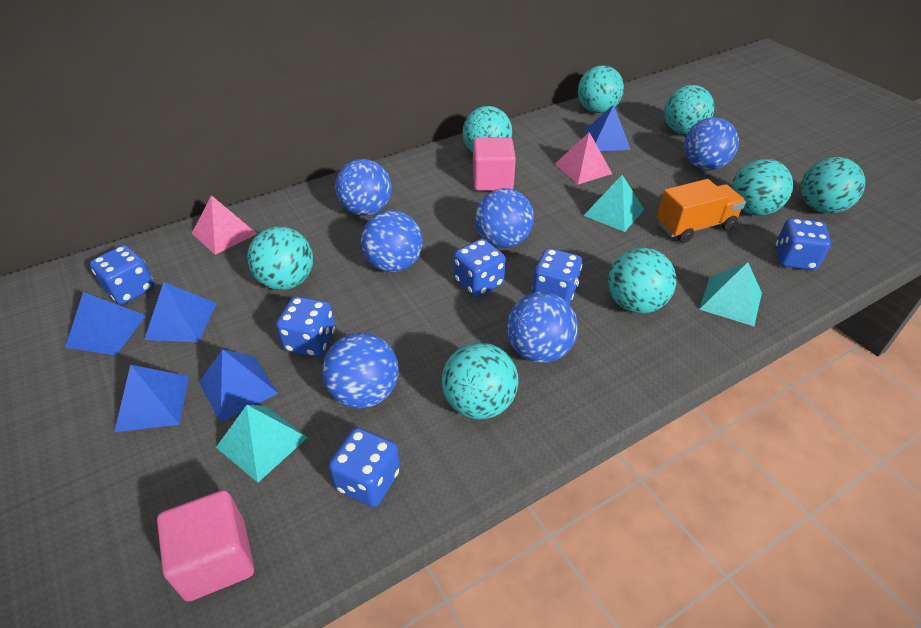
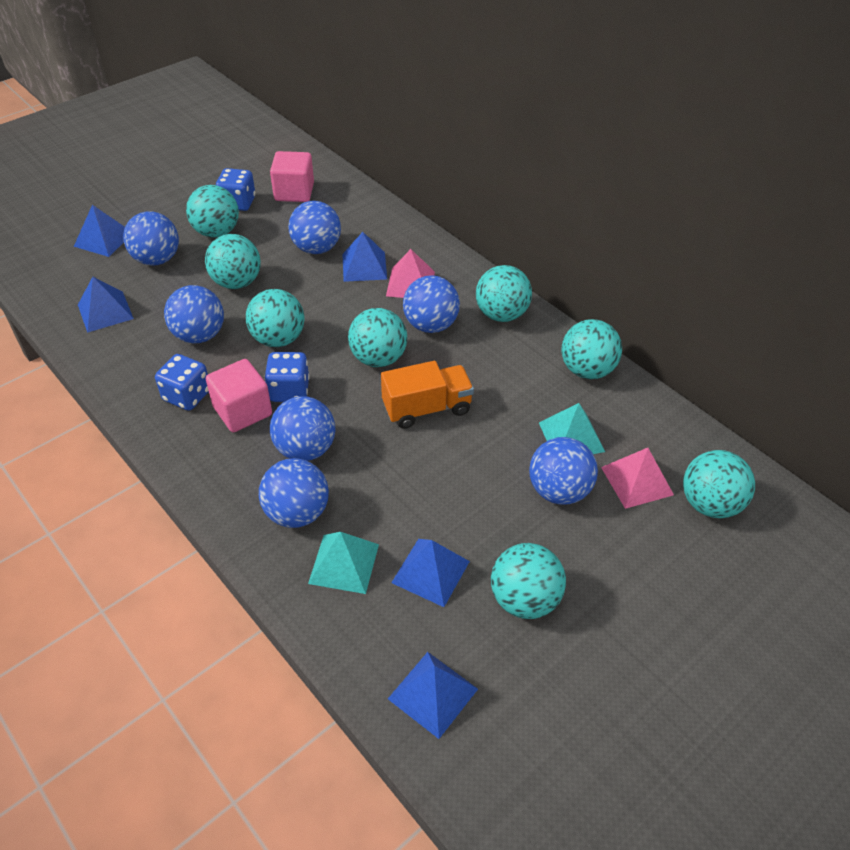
blue ball: [322,333,399,408] [335,159,391,216] [361,210,423,272] [475,188,534,248] [506,292,578,363] [684,117,739,170] = 6 -> [123,212,179,266] [164,285,224,344] [259,458,329,528] [270,396,335,461] [288,201,341,254] [403,275,460,333] [529,437,598,505] = 7
blue dice: [90,245,154,305] [276,296,336,357] [329,428,400,507] [454,239,506,297] [532,248,582,304] [776,218,831,270] = 6 -> [155,354,209,411] [216,168,255,211] [264,352,309,402] = 3
turquoise pyramid: [216,405,308,483] [584,175,644,232] [699,262,762,326] = 3 -> [308,532,379,594] [539,403,605,454] = 2

